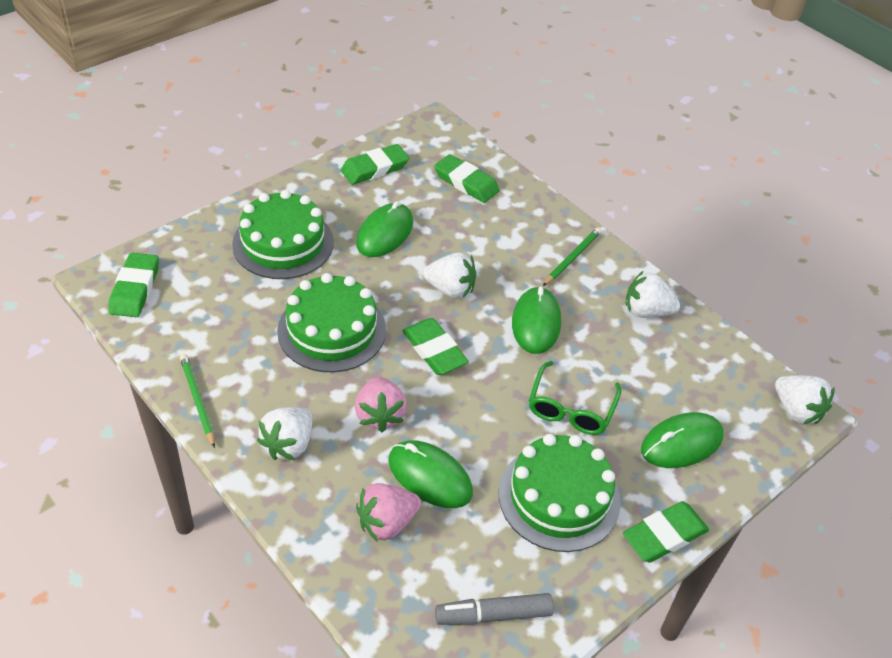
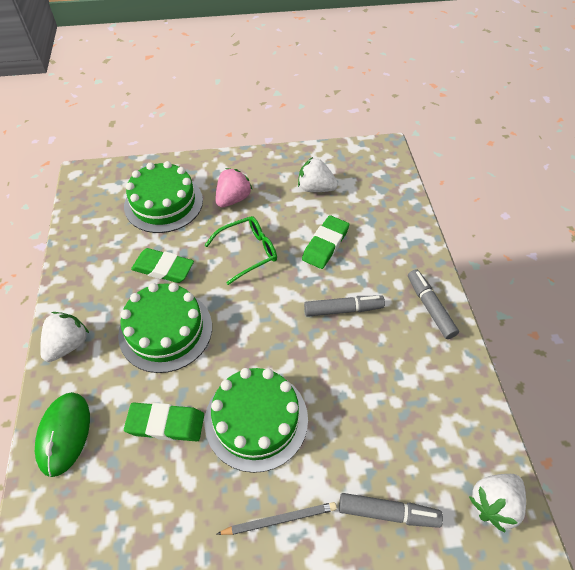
green eraser: [108,253,159,317] [341,144,409,185] [402,318,469,375] [434,154,500,203] [623,501,709,563] = 5 -> [124,403,204,442] [131,248,194,283] [302,215,349,269] = 3
green mouse: [356,201,413,257] [388,440,473,508] [512,287,561,354] [641,412,724,468] = 4 -> [35,392,90,477] = 1
green pencil: [180,354,215,448] [543,227,601,286] = 2 -> none = 0
grey marker: [435,593,554,625] = 1 -> [304,295,385,317] [339,493,443,528] [408,269,459,339] = 3
grey pencil: none = 0 -> [217,502,337,535] = 1
pink strawberry: [355,377,407,432] [356,483,421,542] = 2 -> [216,168,253,207] = 1
white strawberry: [257,407,312,460] [423,252,476,299] [625,271,680,318] [775,375,835,424] = 4 -> [40,312,89,362] [298,157,338,192] [469,474,526,533] = 3

